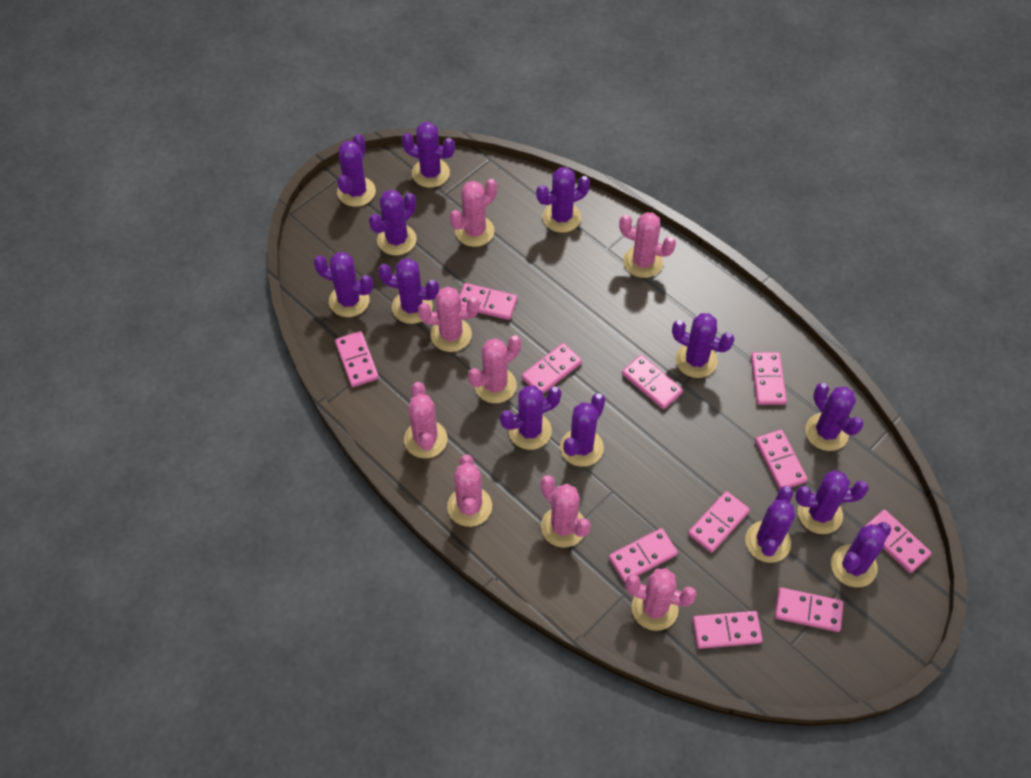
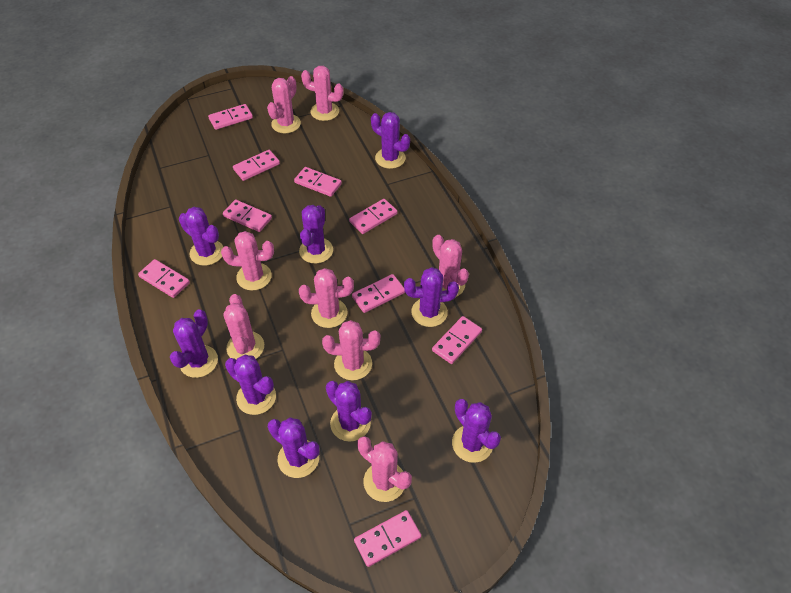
pink domino: [335,331,379,387] [460,283,517,320] [521,343,582,393] [609,528,678,582] [622,355,683,409] [688,491,750,553] [692,611,763,649] [751,352,787,405] [755,430,808,490] [775,587,843,632] [865,510,932,573] = 11 -> [138,259,190,298] [208,104,253,130] [223,200,272,232] [233,150,280,181] [294,167,342,197] [349,199,397,234] [352,274,405,313] [354,510,421,567] [432,316,482,364] = 9
purple cactus: [314,252,373,317] [337,134,376,207] [369,190,417,255] [378,258,439,324] [401,122,455,188] [500,386,561,450] [536,167,590,233] [560,393,605,467] [672,313,734,378] [745,486,795,563] [795,470,869,534] [805,383,864,451] [831,522,891,588] = 13 -> [170,309,218,378] [179,207,223,266] [225,355,276,415] [268,417,319,478] [299,205,333,264] [326,381,372,442] [371,112,410,169] [404,267,459,327] [452,399,501,463] = 9

